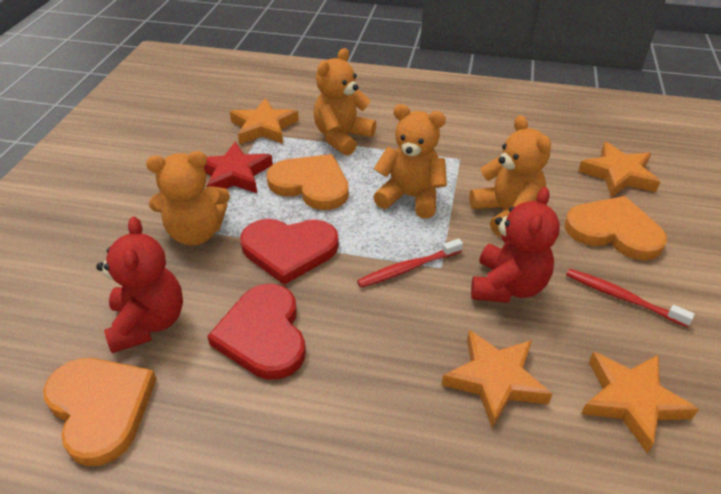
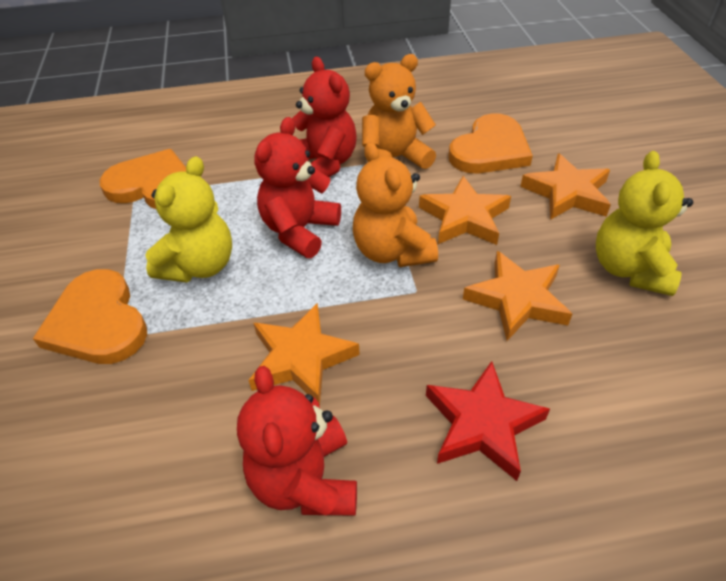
orange teddy bear: [146,151,230,246] [314,48,376,156] [373,104,447,219] [469,115,551,237] = 4 -> [353,142,438,267] [362,54,436,169] = 2
red heart: [207,284,306,380] [240,219,339,285] = 2 -> none = 0
red teddy bear: [96,217,183,353] [471,187,560,303] = 2 -> [237,366,357,516] [254,117,341,258] [292,57,357,177] = 3
red toothbrush: [357,239,463,287] [566,269,694,327] = 2 -> none = 0
yellow teddy bear: none = 0 -> [145,156,232,283] [596,151,693,296] = 2

